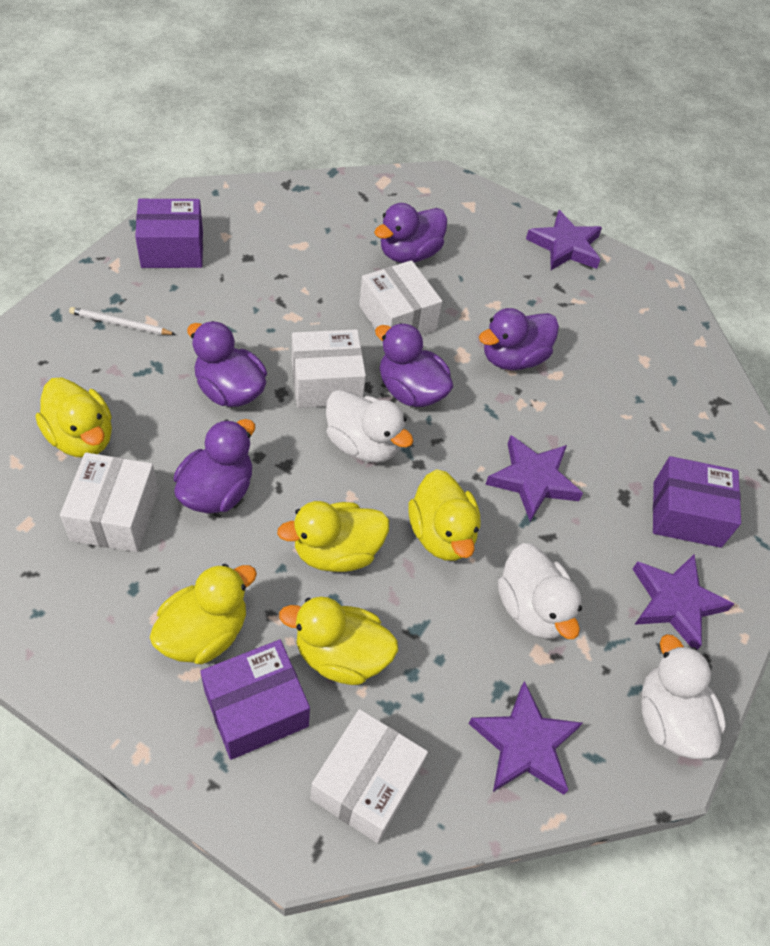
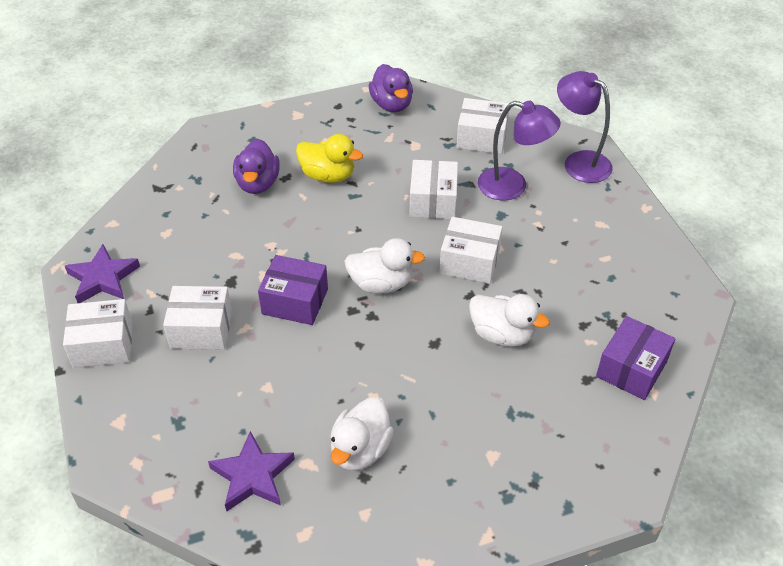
purple box: [135,199,203,268] [200,640,310,760] [653,456,741,548] = 3 -> [258,255,328,325] [596,316,675,400] = 2
purple duck: [174,419,255,513] [187,321,267,407] [374,203,447,263] [375,323,453,407] [479,308,559,370] = 5 -> [233,139,280,194] [369,64,413,112] = 2
purple lamp: none = 0 -> [478,100,561,201] [557,71,613,183] = 2
purple star: [468,681,583,795] [485,435,583,521] [526,210,602,270] [633,554,734,650] = 4 -> [65,244,140,303] [208,431,295,511] = 2
white box: [60,453,159,552] [292,329,366,408] [311,709,428,843] [359,260,442,336] = 4 -> [63,299,133,368] [163,286,232,350] [409,160,458,219] [439,217,503,284] [456,98,509,154] = 5
white pencil: [69,307,176,335] = 1 -> none = 0
yellow duck: [36,377,112,457] [150,564,257,664] [277,501,389,572] [279,597,398,685] [408,469,480,561] = 5 -> [296,134,363,183] = 1

